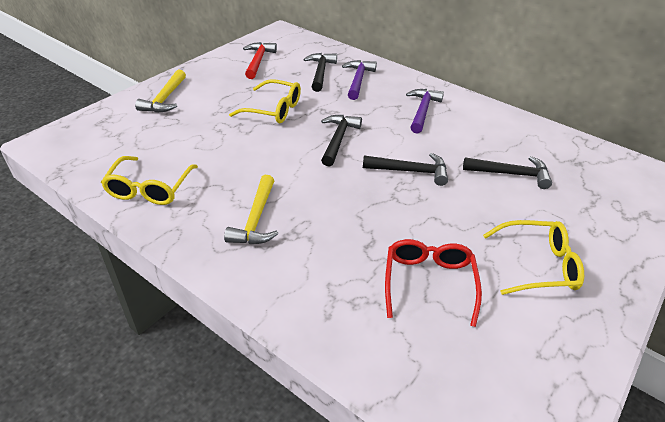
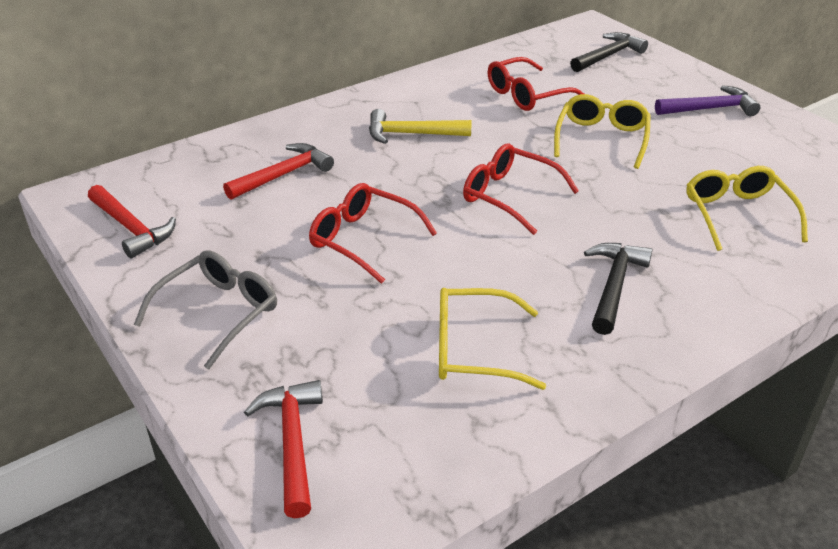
black hammer: [303,53,337,92] [321,115,362,167] [363,153,448,186] [463,156,552,189] = 4 -> [570,32,648,72] [584,243,653,335] = 2
grey glasses: none = 0 -> [134,251,277,369] = 1
purple hammer: [342,60,377,100] [406,89,444,134] = 2 -> [655,86,760,116] = 1
red glasses: [385,239,482,327] = 1 -> [309,183,437,284] [463,144,579,235] [488,57,584,111] = 3
red hammer: [243,42,277,79] = 1 -> [88,185,176,258] [223,143,334,200] [244,380,323,518] = 3
yellow hammer: [135,69,186,113] [224,175,278,244] = 2 -> [369,109,471,144] = 1

